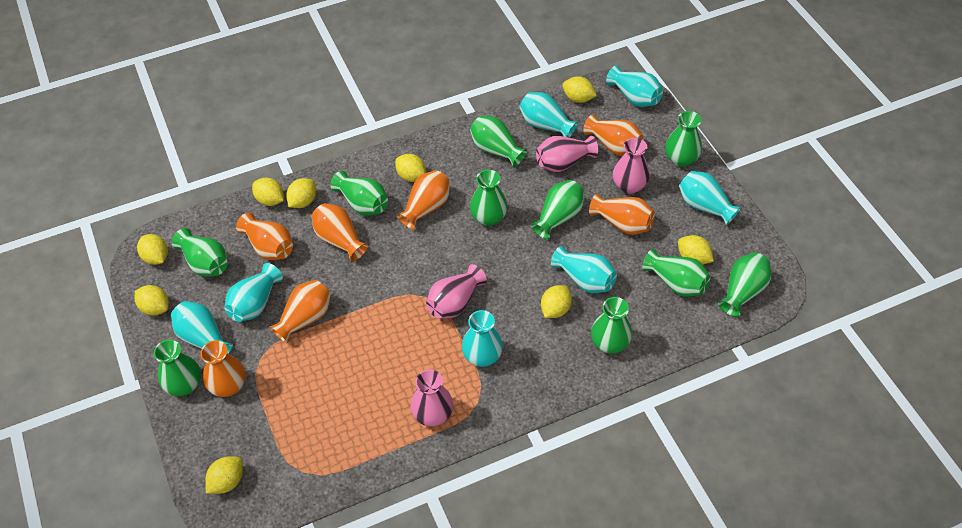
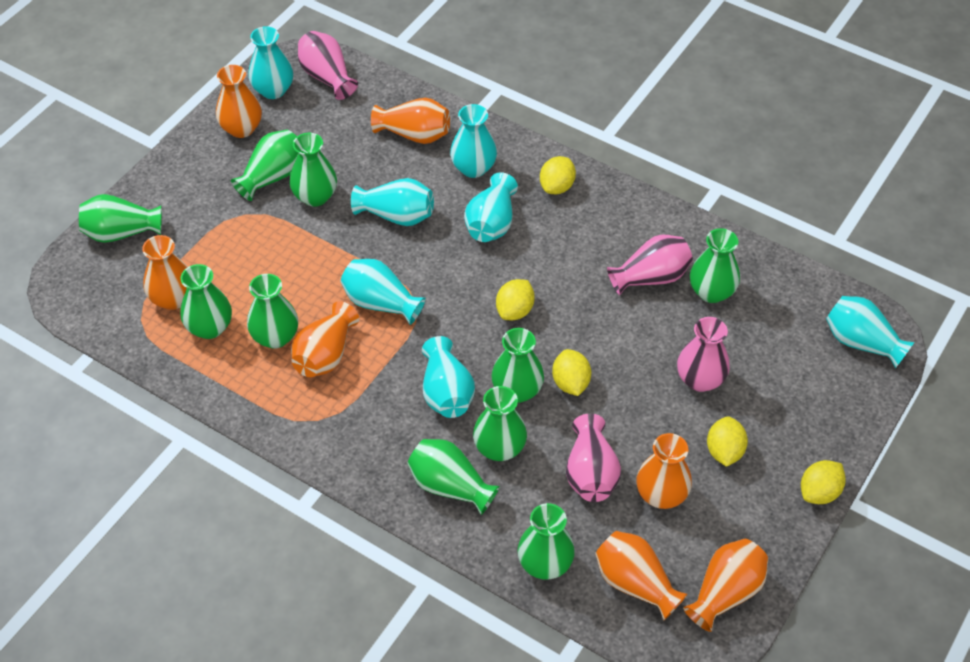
yellow lemon: [135,285,169,315] [137,234,168,265] [205,456,243,494] [252,178,284,206] [286,178,316,208] [395,154,426,182] [541,285,572,318] [562,77,597,103] [678,235,714,265] = 9 -> [496,279,535,320] [540,156,576,194] [552,349,591,396] [707,416,748,467] [801,460,846,504] = 5

